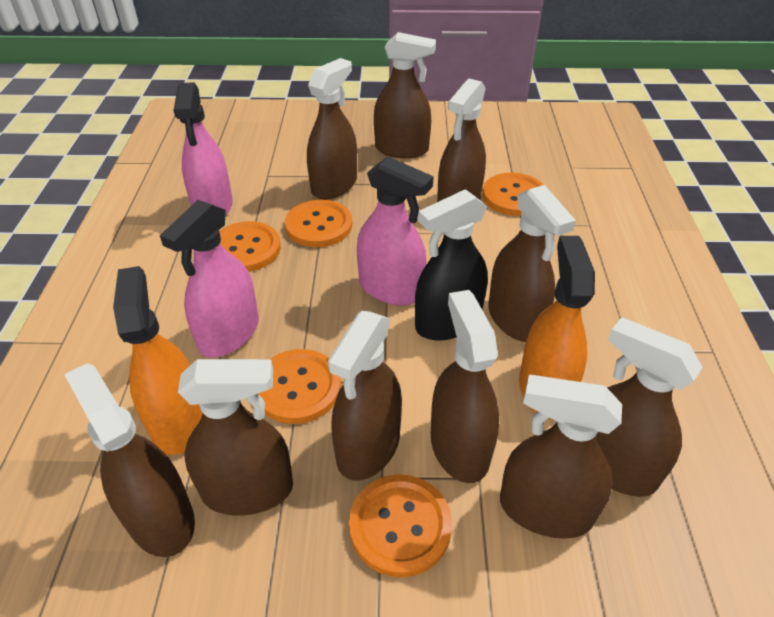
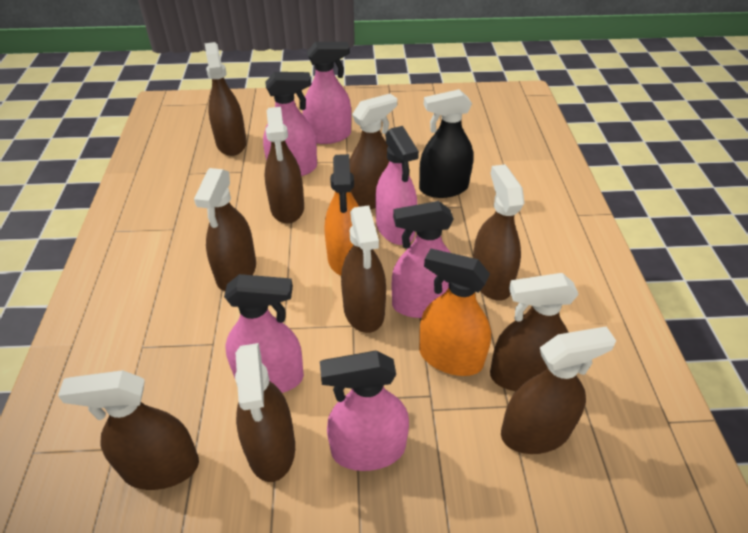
orange button: [219,221,281,272] [258,349,341,424] [285,200,352,247] [349,474,452,577] [483,173,544,216] = 5 -> none = 0
pink spray bottle: [160,200,259,358] [174,82,233,216] [357,157,434,306] = 3 -> [224,274,304,393] [263,72,317,176] [302,42,351,144] [320,351,409,471] [375,126,419,245] [392,201,454,318] = 6

